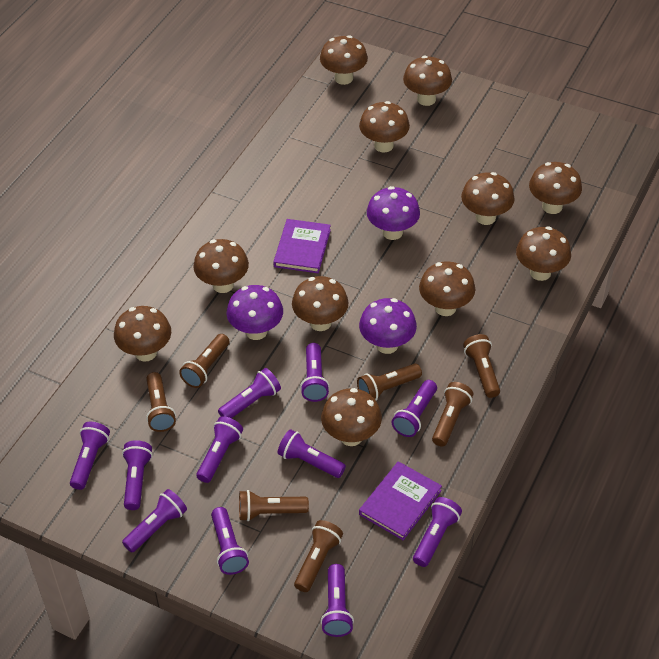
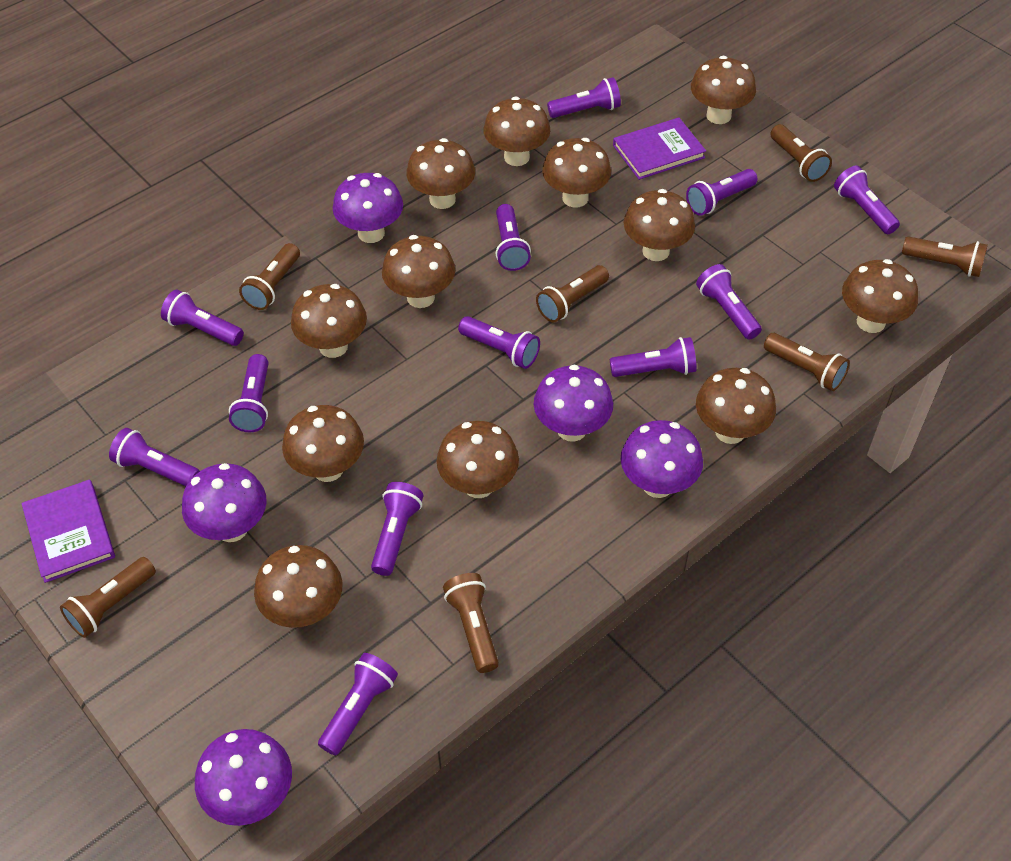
brown mushroom: [114,306,171,362] [194,239,249,293] [292,276,348,331] [320,35,368,85] [321,388,382,446] [359,101,410,153] [403,56,452,106] [419,261,475,316] [461,172,515,225] [516,226,571,281] [529,162,582,214] = 11 -> [254,545,343,628] [282,405,364,482] [291,284,367,358] [382,235,455,308] [406,138,475,209] [437,421,519,498] [483,96,550,166] [542,138,611,207] [624,189,695,261] [691,56,756,124] [696,368,776,444] [842,259,918,333] = 12
purple flashlight: [70,422,110,490] [122,440,153,510] [122,489,187,552] [196,416,243,483] [211,507,249,575] [218,368,281,418] [278,429,346,478] [300,343,330,402] [321,564,354,637] [392,380,437,437] [413,497,462,567] = 11 -> [109,428,200,486] [161,290,244,346] [229,354,269,432] [318,653,398,756] [371,482,423,576] [458,316,540,369] [496,204,531,271] [547,77,621,118] [610,337,697,377] [686,169,758,216] [696,264,762,340] [834,165,900,234] = 12
purple mushroom: [227,285,283,340] [359,298,417,354] [367,186,420,240] = 3 -> [182,463,267,542] [195,729,292,826] [333,173,403,243] [534,365,613,442] [621,420,703,498] = 5

